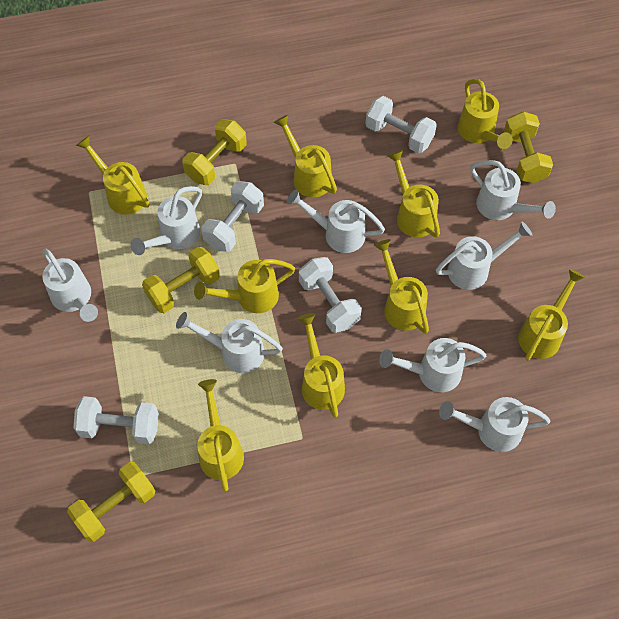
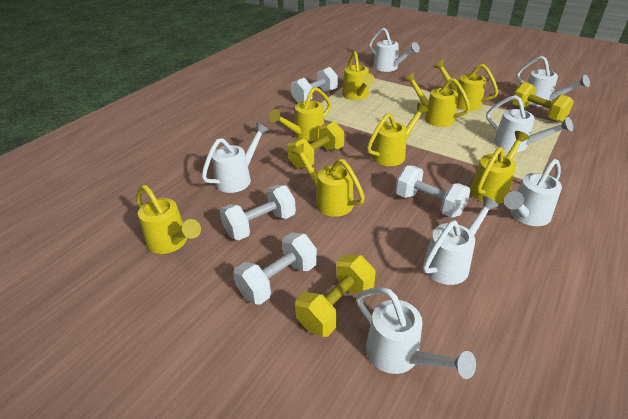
white watering can: [42,249,98,322] [130,186,202,255] [176,312,283,373] [287,190,385,253] [379,338,486,392] [436,222,532,290] [439,397,550,452] [470,160,556,220] = 8 -> [202,123,269,193] [356,287,476,379] [369,28,420,72] [423,196,500,285] [486,95,573,152] [504,159,562,226] [517,56,590,106] = 7
yellow dumbbell: [67,462,155,542] [142,247,220,313] [182,119,247,185] [504,111,553,183] = 4 -> [287,121,344,169] [295,254,376,337] [512,82,574,123] = 3
yellow watering can: [76,136,149,215] [194,259,295,313] [197,379,244,492] [274,115,337,198] [298,313,345,418] [374,239,429,334] [387,150,440,238] [458,79,513,149] [518,269,585,361] = 9 -> [136,185,201,254] [269,87,331,141] [291,143,365,217] [342,51,375,100] [367,103,429,166] [404,73,471,127] [434,60,499,111] [470,131,530,204] = 8

